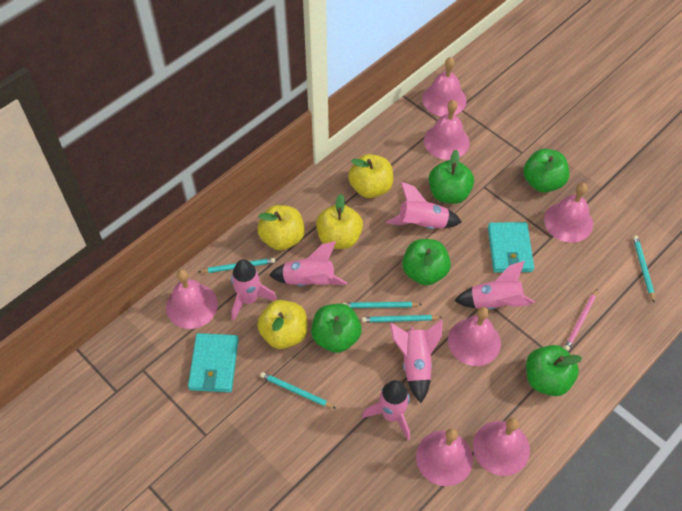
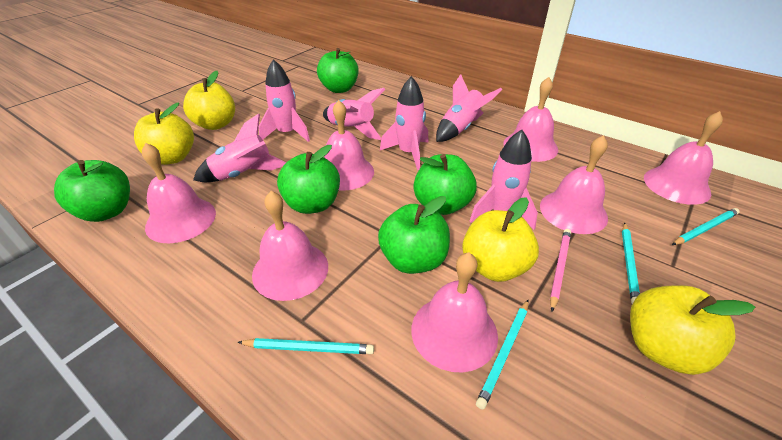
turquoise pencil: [198,258,275,273] [260,372,335,408] [343,302,422,308] [362,315,442,323] [633,235,655,302] = 5 -> [238,338,374,354] [476,300,529,409] [622,223,640,304] [672,208,740,245] = 4
turquoise wallet: [188,333,238,392] [488,222,534,273] = 2 -> none = 0

